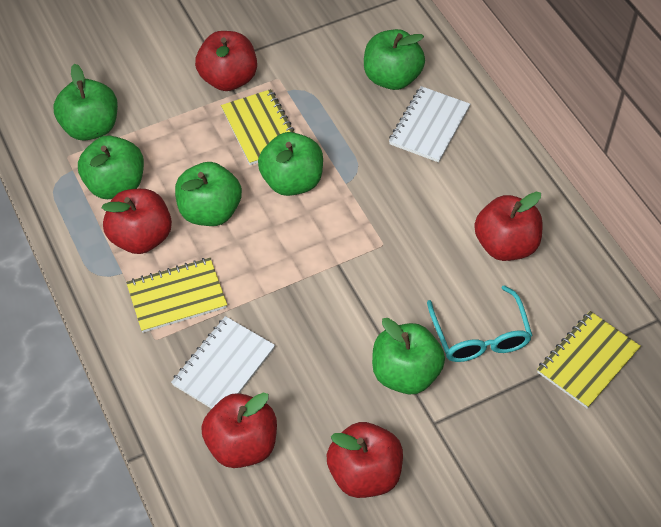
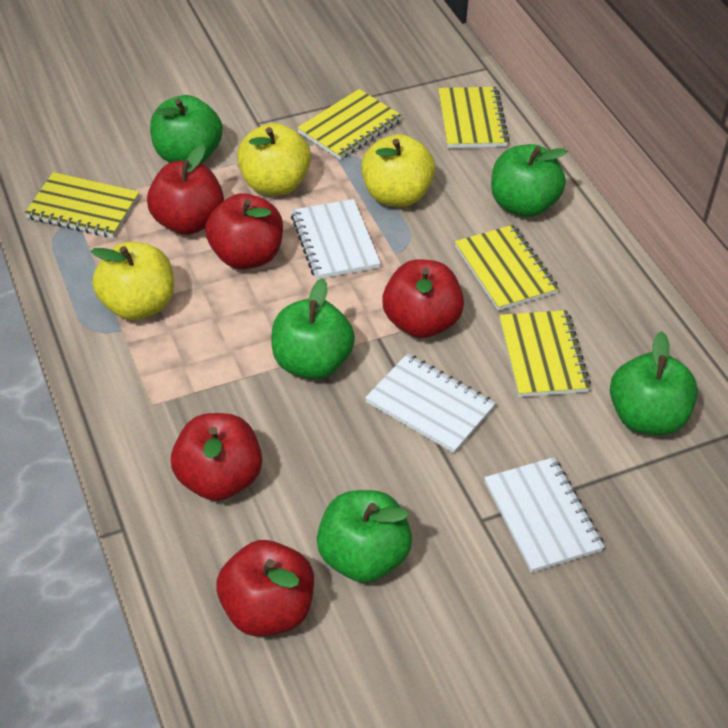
green apple: [53,64,118,140] [78,135,144,199] [175,162,242,226] [258,132,323,196] [364,29,425,90] [372,318,445,395] = 6 -> [150,95,222,163] [272,278,355,379] [317,490,412,583] [491,144,567,217] [610,331,698,435] = 5
turquoise glasses: [427,285,533,362] = 1 -> none = 0
white notebook: [171,316,275,409] [389,86,470,162] = 2 -> [291,199,381,280] [365,354,496,453] [484,457,605,573] = 3
yellow apple: none = 0 -> [91,242,174,320] [237,123,311,195] [361,134,435,207] = 3
yellow notebook: [126,258,227,333] [221,89,294,165] [537,311,641,409] = 3 -> [24,172,139,238] [297,89,402,160] [438,87,509,148] [455,225,559,311] [499,310,591,397] = 5

